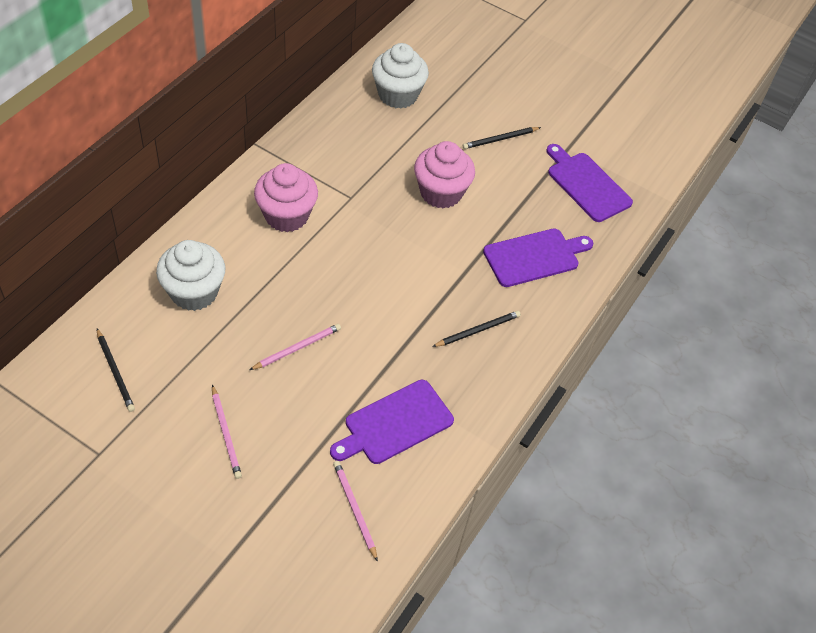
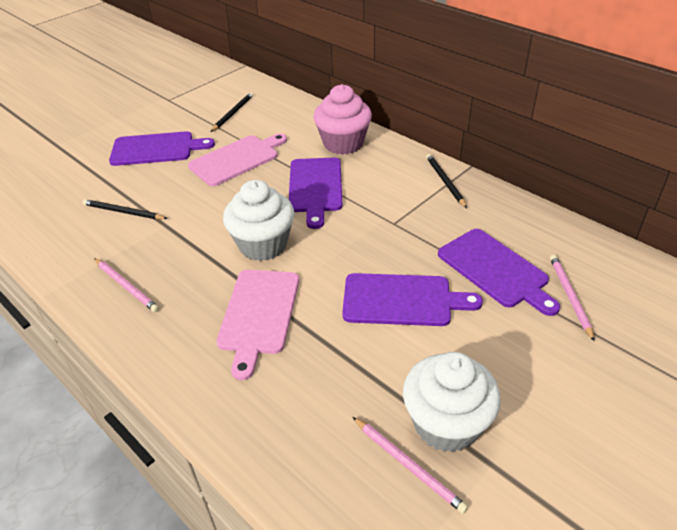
pink cupcake: [254,163,318,232] [414,141,475,209] = 2 -> [314,84,372,155] = 1
pink cutting board: none = 0 -> [188,133,287,186] [216,270,299,380] = 2
purple cutting board: [330,380,454,464] [483,228,593,287] [546,144,633,222] = 3 -> [109,131,215,166] [289,158,343,229] [342,273,483,326] [438,229,560,316] = 4

